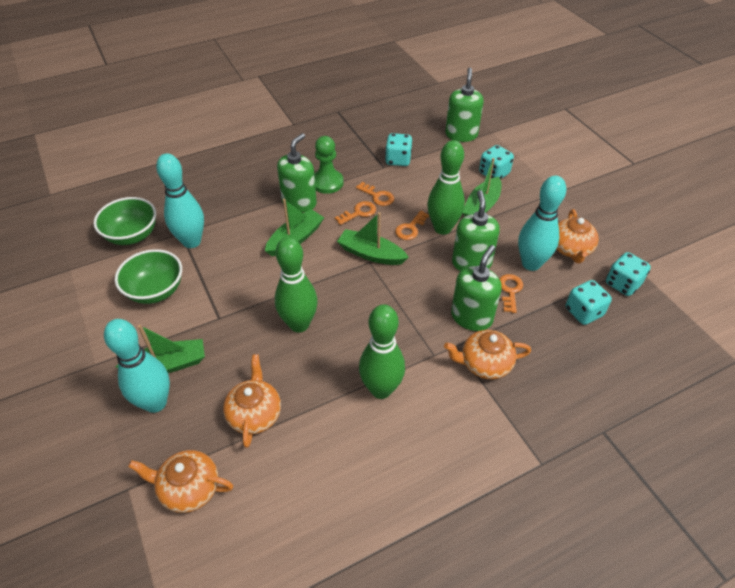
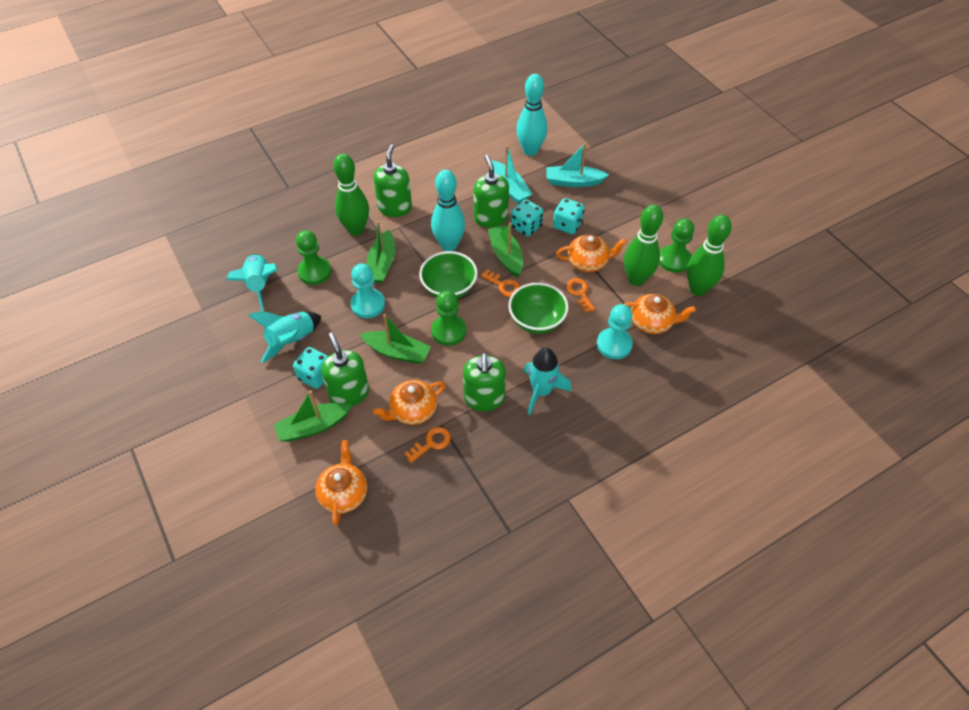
green pawn: [314,136,343,194] = 1 -> [296,230,332,285] [431,290,466,346] [659,218,694,273] = 3
orange key: [335,201,376,225] [356,182,394,206] [395,210,429,240] [500,274,523,313] = 4 -> [404,427,451,463] [481,269,520,297] [566,278,595,313] = 3
turquoise boat: none = 0 -> [492,145,532,204] [546,143,608,187] = 2
turquoise bowling pin: [104,319,170,413] [156,153,204,248] [518,176,566,271] = 3 -> [431,170,465,251] [516,74,547,156] = 2
turquoise dice: [385,133,412,166] [479,145,514,180] [566,280,612,325] [606,252,651,296] = 4 -> [293,347,328,389] [511,199,543,237] [553,198,585,234] = 3
turquoise pawn: none = 0 -> [350,263,385,318] [597,304,633,359] = 2
turquoise rocket: none = 0 -> [226,254,277,311] [248,311,321,363] [524,348,572,415] = 3

